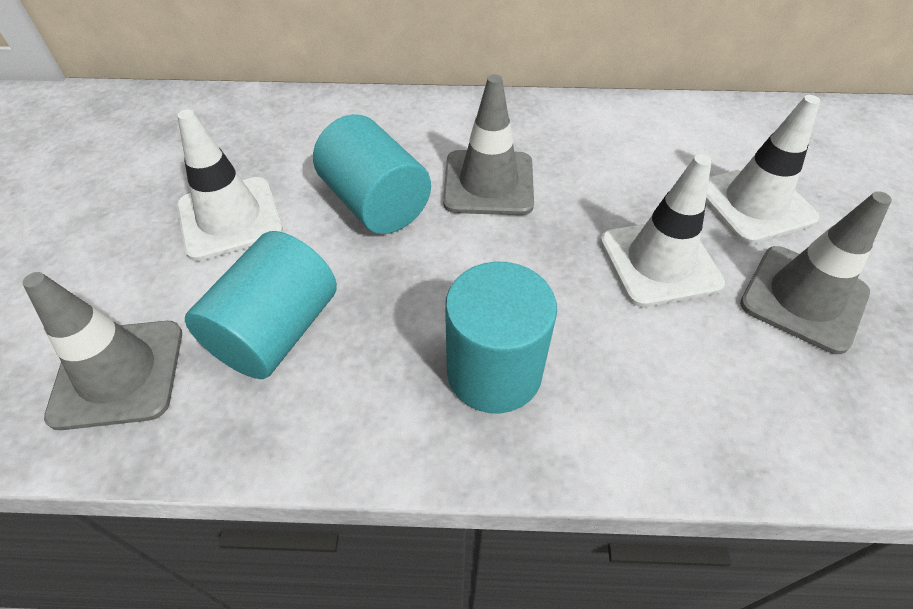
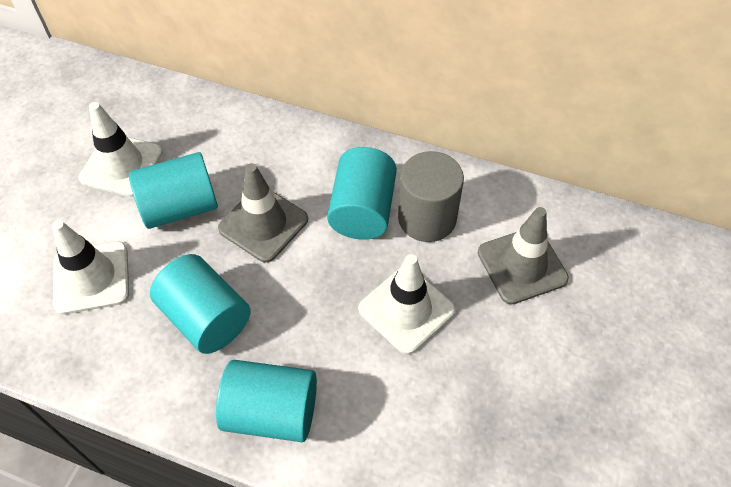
grey cylinder: none = 0 -> [398,151,464,242] = 1
grey traffic cone: [22,272,182,430] [443,74,534,215] [740,191,892,354] = 3 -> [218,163,308,263] [478,207,569,305] = 2
turquoise cylinder: [185,231,337,379] [313,114,431,234] [445,262,557,413] = 3 -> [129,152,218,229] [150,254,251,354] [216,360,317,442] [327,147,397,240] = 4

